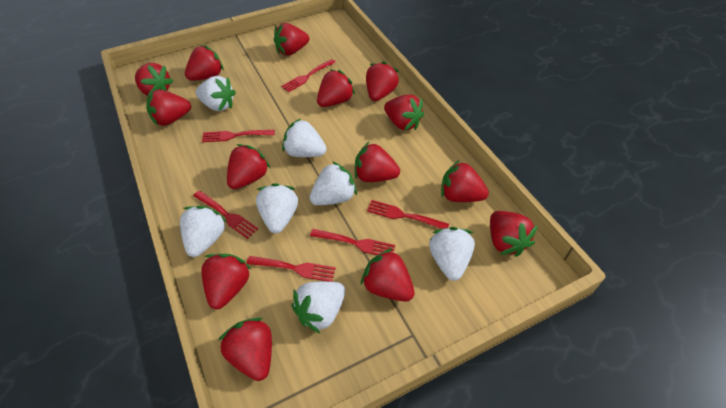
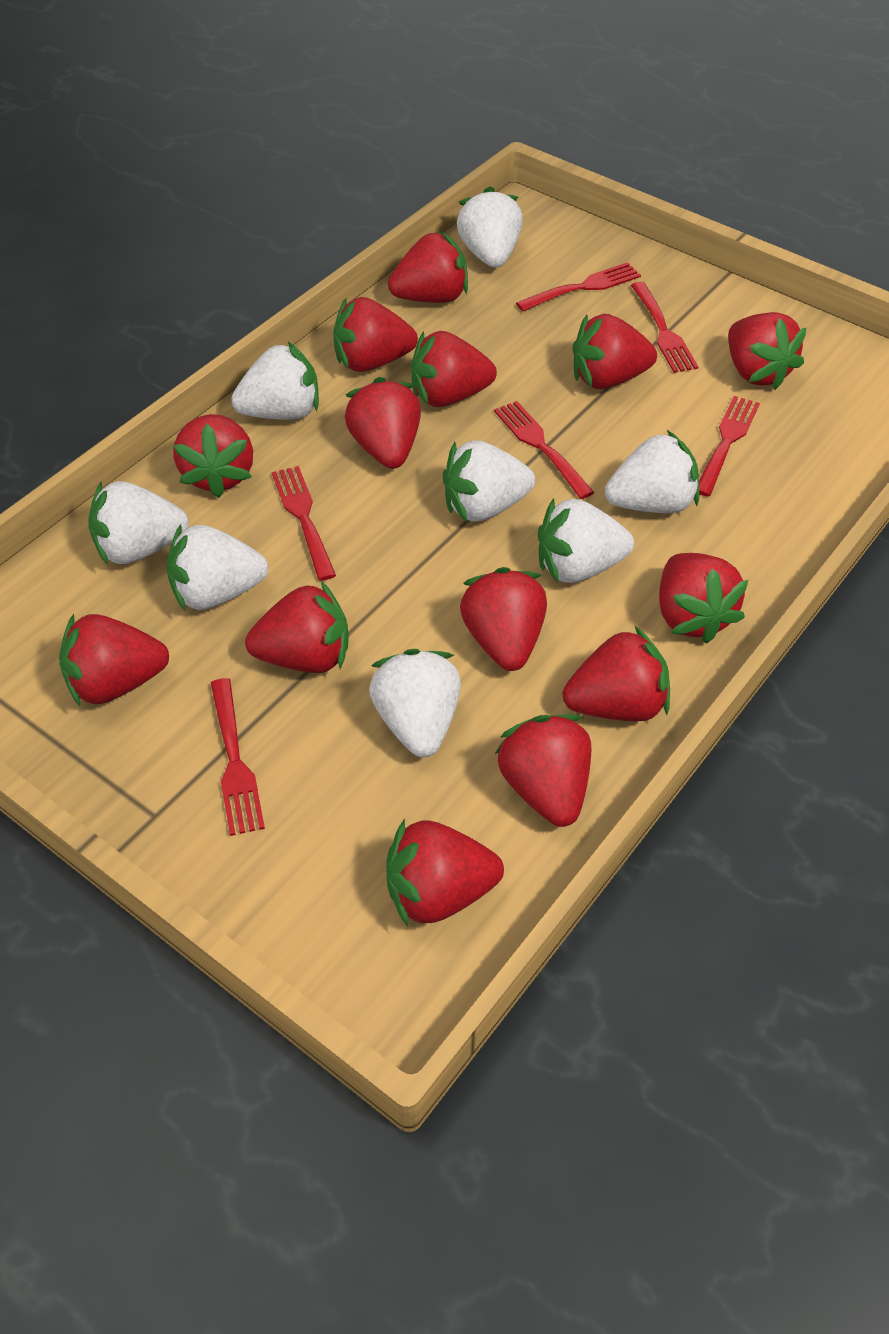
white strawberry: [180,206,227,257] [196,76,236,111] [256,183,298,233] [282,118,327,157] [292,281,345,333] [310,161,357,205] [429,227,475,281] = 7 -> [88,481,189,565] [166,525,268,611] [231,342,319,420] [369,649,461,757] [443,440,535,522] [457,186,523,268] [538,498,634,583] [605,430,699,513] = 8

